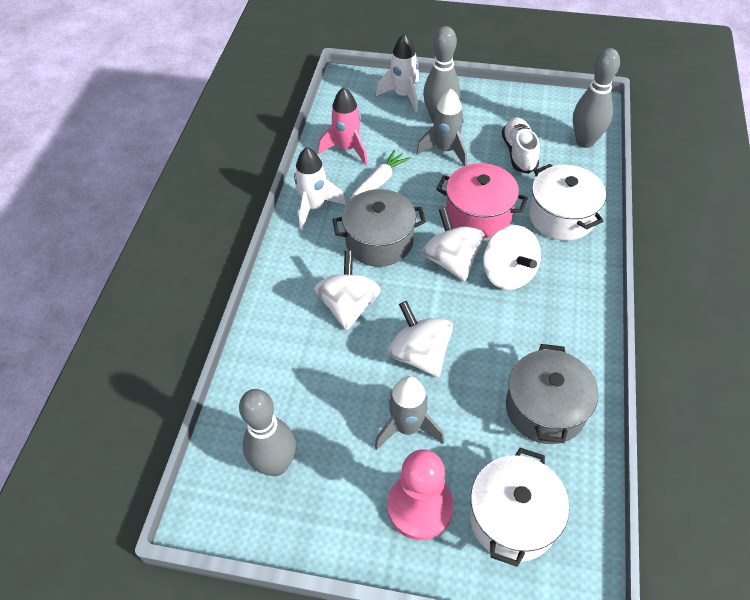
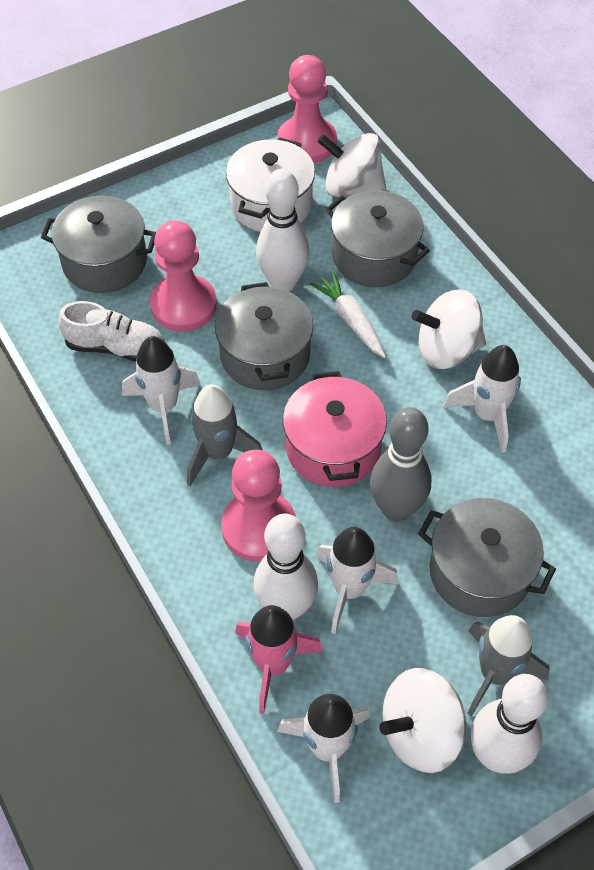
grey bowling pin: [239,389,296,476] [423,26,460,123] [573,48,620,148] = 3 -> [370,407,431,522] = 1
grey pot: [333,189,426,267] [506,344,599,444] = 2 -> [41,196,156,293] [215,282,313,391] [325,190,430,287] [418,498,556,617] = 4
pink pawn: [388,449,454,540] = 1 -> [150,220,217,332] [221,450,296,562] [277,55,337,163] = 3
white bowling pin: none = 0 -> [254,514,318,620] [256,169,310,292] [471,674,548,774] = 3
white pot: [469,448,569,567] [529,164,606,240] = 2 -> [226,137,315,232] = 1
white rocket: [294,147,346,230] [376,33,419,112] = 2 -> [122,336,201,445] [277,694,370,803] [316,527,399,634] [443,345,521,453] = 4
white spinning top: [314,251,381,331] [388,301,453,378] [422,207,484,282] [483,225,541,290] = 4 -> [317,133,387,197] [379,668,467,773] [411,289,486,369] = 3

